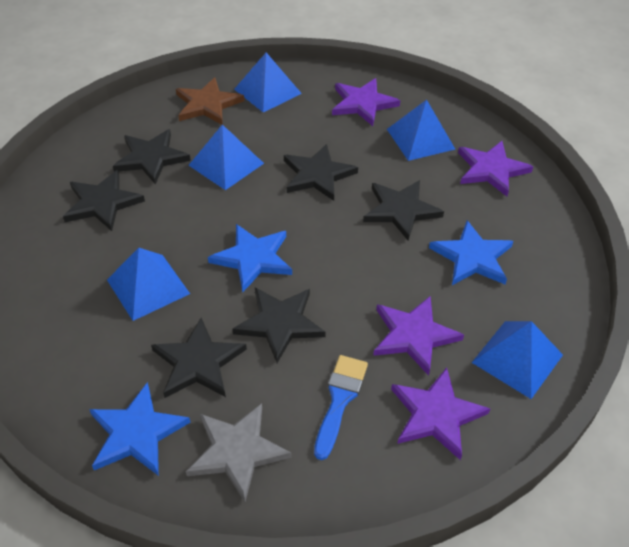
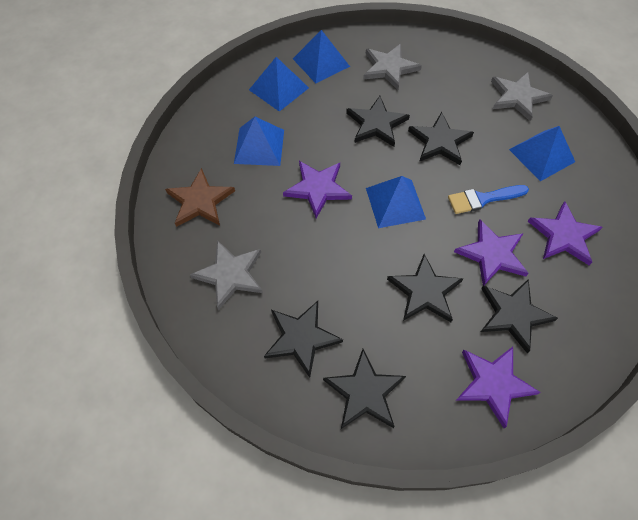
blue star: [89,382,191,476] [208,224,292,292] [429,220,513,285] = 3 -> none = 0
grey star: [186,403,292,502] = 1 -> [190,240,263,310] [363,44,422,90] [491,72,553,121] = 3

